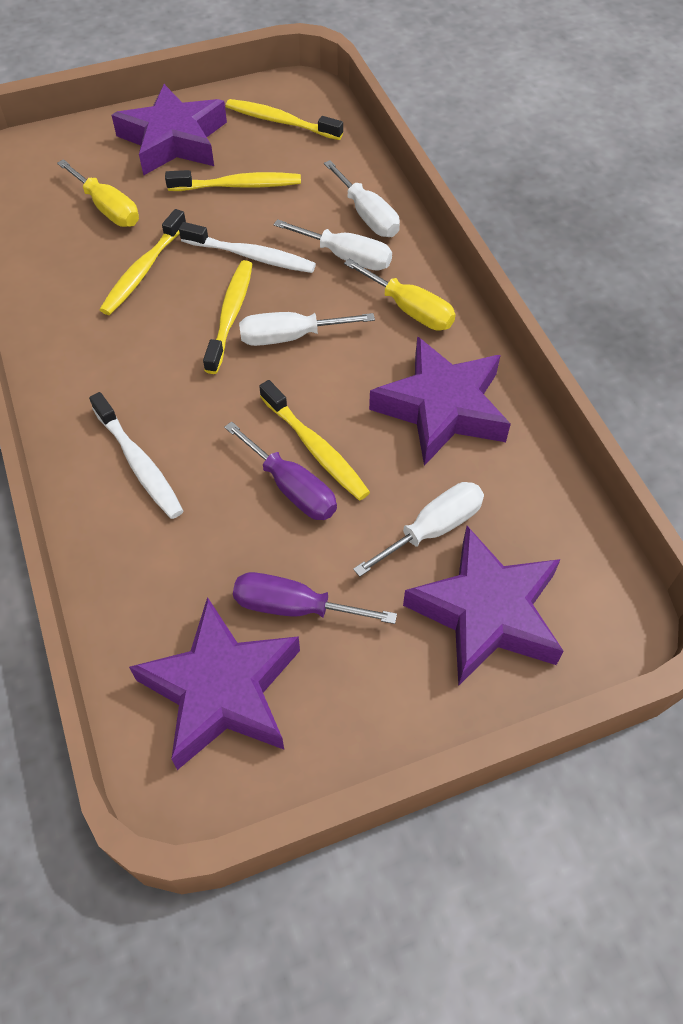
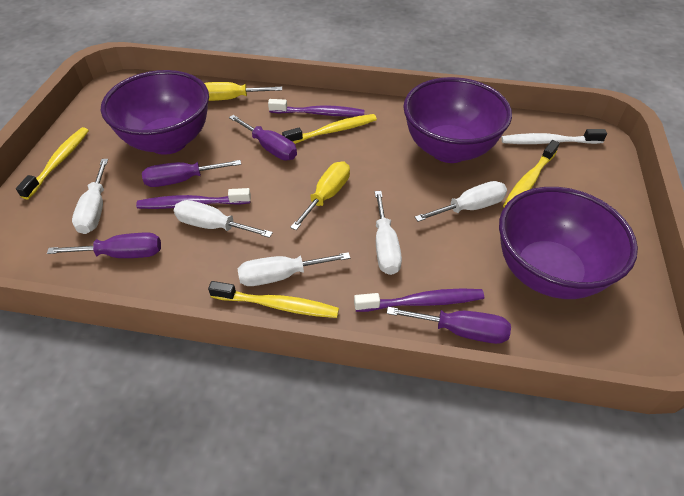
purple bowl: none = 0 -> [101,70,209,155] [403,77,512,163] [499,187,638,299] = 3
purple screwdriver: [224,421,337,520] [233,572,397,624] = 2 -> [47,233,161,258] [142,160,241,187] [229,115,297,160] [387,307,511,344] = 4
purple star: [112,84,227,176] [129,597,300,770] [369,336,511,466] [403,526,564,686] = 4 -> none = 0
purple toothbrush: none = 0 -> [136,188,251,209] [268,99,364,117] [354,289,484,312] = 3
white screwdriver: [239,312,375,346] [273,219,392,271] [324,160,400,237] [353,482,484,577] = 4 -> [72,159,108,234] [174,200,273,238] [238,252,350,286] [375,191,402,275] [415,181,507,222] = 5
white toothbrush: [89,392,183,519] [179,222,316,273] = 2 -> [501,129,607,144] = 1
yellow toothbrush: [99,209,186,315] [165,170,301,191] [203,260,252,374] [226,99,343,140] [259,380,370,501] = 5 -> [16,127,89,199] [208,281,339,318] [282,114,377,144] [503,140,560,207] = 4

